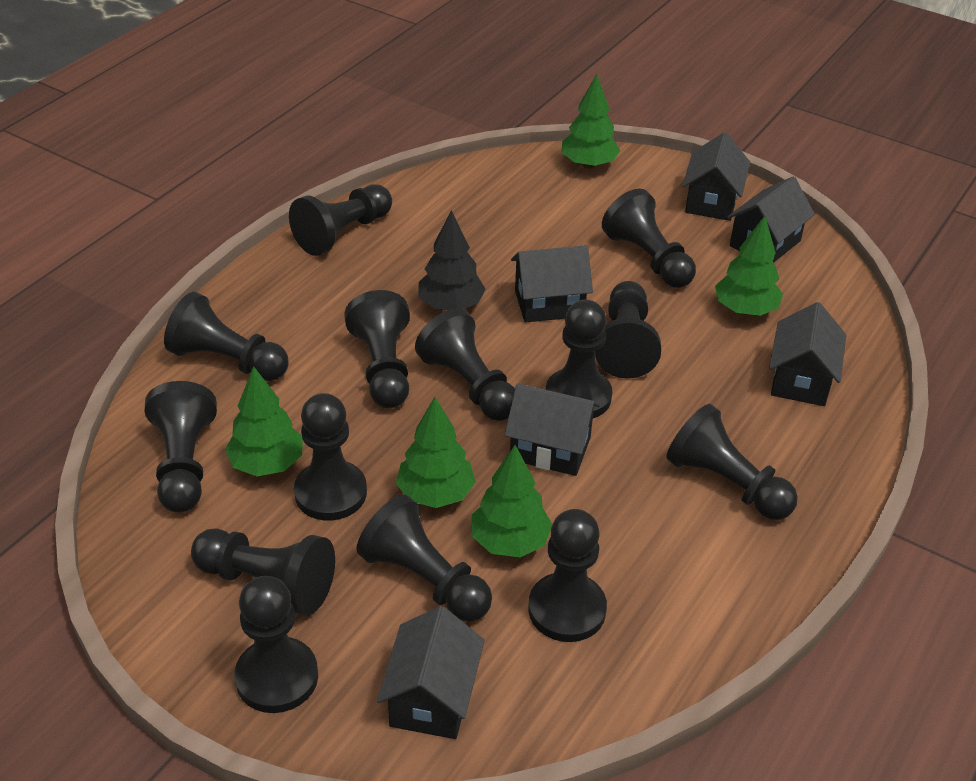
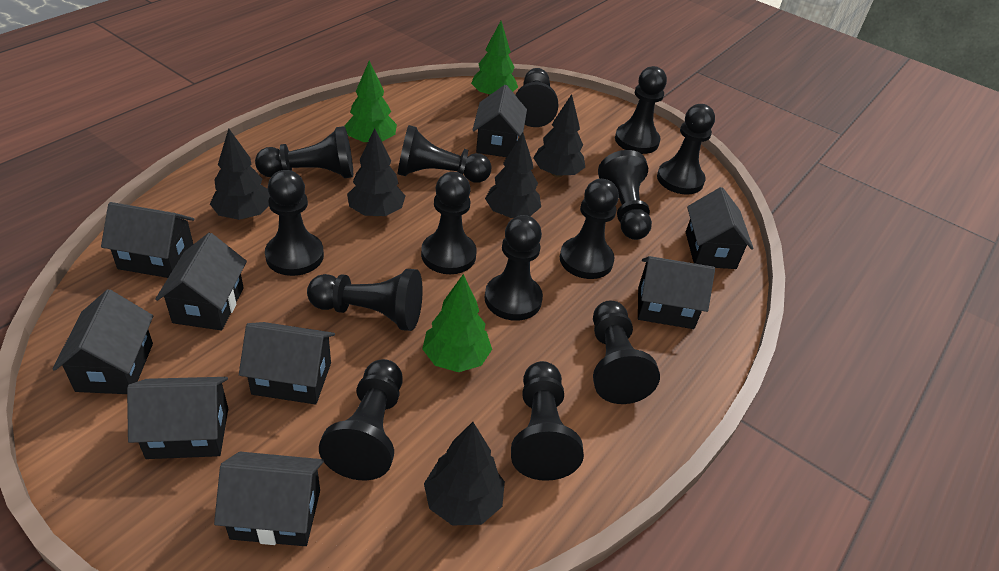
black house: [377,606,485,739] [504,383,600,476] [511,245,593,323] [682,132,750,221] [727,177,815,262] [769,302,846,406] = 6 -> [52,289,153,394] [101,202,194,278] [127,377,228,459] [155,233,247,331] [214,452,324,546] [239,322,335,404] [473,85,527,157] [638,256,715,329] [686,187,753,269] = 9
black tree: [418,210,486,310] = 1 -> [210,129,270,220] [347,128,405,217] [424,422,505,526] [485,132,541,218] [533,94,585,177] = 5
green tree: [225,366,302,476] [396,397,476,508] [471,445,552,557] [561,74,620,169] [715,216,783,316] = 5 -> [344,61,397,143] [422,274,492,372] [471,21,518,96] = 3

